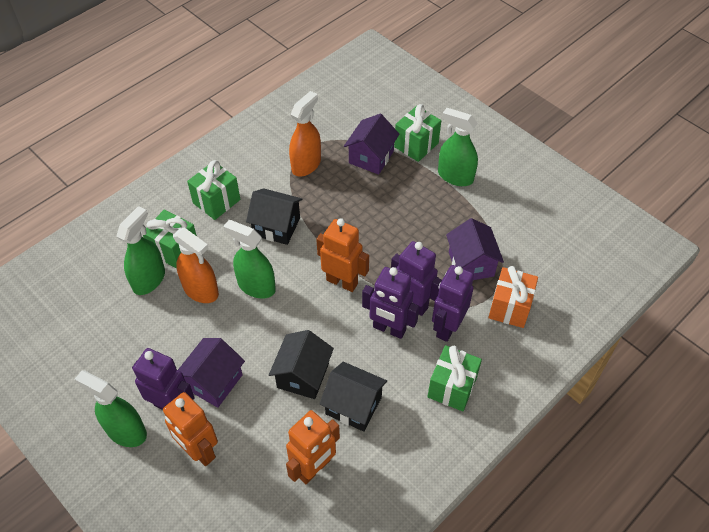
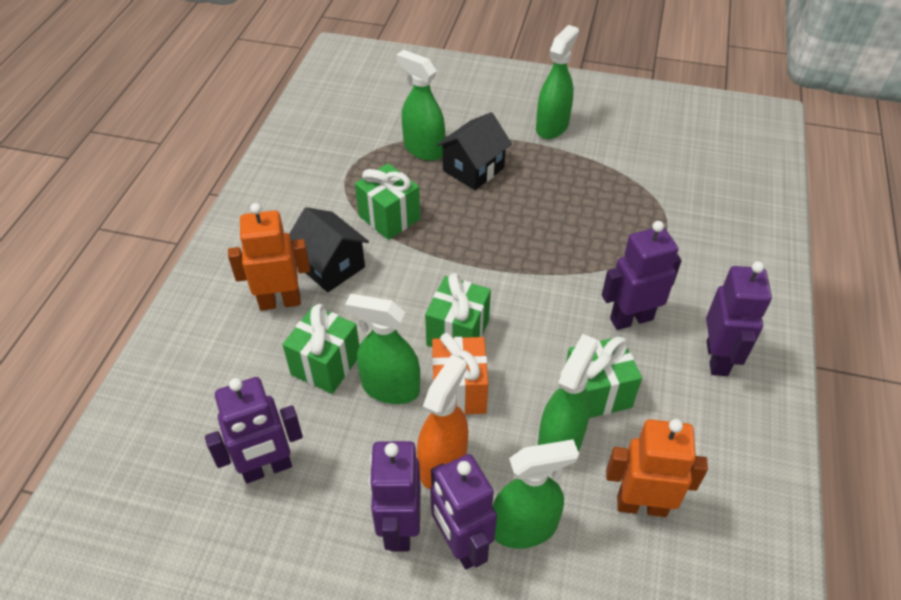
black house: [246,188,303,245] [269,330,334,399] [320,362,387,432] = 3 -> [289,207,369,292] [437,112,512,190] = 2
green spray bottle: [75,370,147,447] [116,206,165,295] [223,220,276,299] [438,108,478,186] = 4 -> [345,294,420,404] [396,50,445,161] [493,439,579,549] [536,25,579,139] [538,334,598,452] = 5
orange robot: [163,392,218,466] [286,410,340,484] [316,218,369,292] = 3 -> [228,203,310,311] [606,419,708,517] = 2
orange spray bottle: [173,227,219,303] [289,91,321,177] = 2 -> [417,355,468,489] = 1
purple house: [178,338,245,408] [344,114,399,175] [446,218,504,280] = 3 -> none = 0
purple robot: [132,348,195,410] [362,267,419,339] [391,241,442,316] [432,265,474,342] = 4 -> [205,377,303,483] [368,441,421,551] [430,454,497,569] [602,221,682,330] [706,261,772,376] = 5

